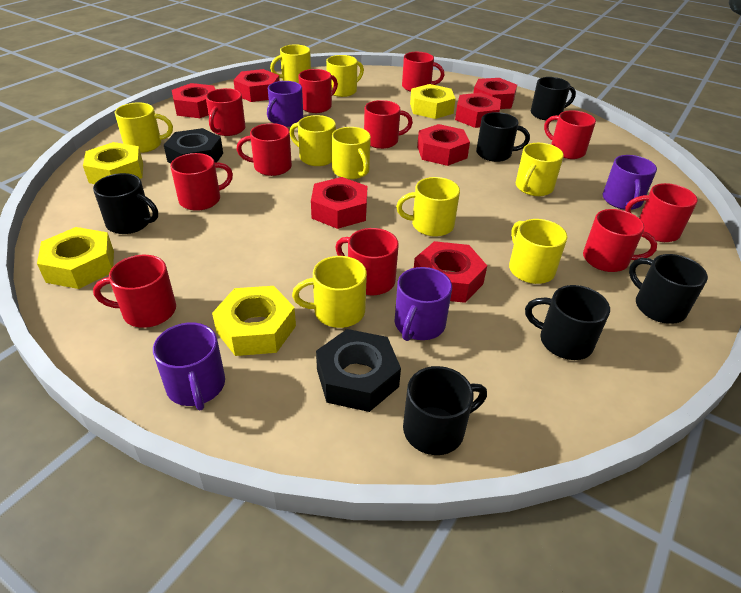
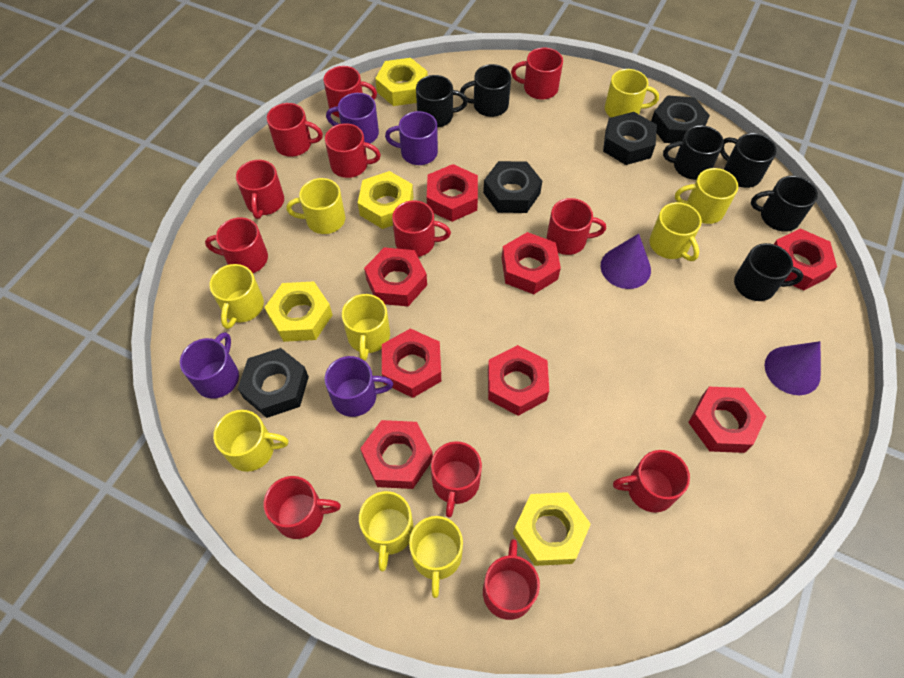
black nut: [164,128,223,164] [316,329,401,412] = 2 -> [238,348,309,418] [483,161,542,213] [603,112,657,165] [651,95,710,143] = 4
purple cone: none = 0 -> [601,234,651,289] [765,341,821,395] = 2
red mug: [93,255,176,328] [170,153,233,211] [206,88,246,136] [236,123,292,176] [298,69,338,113] [335,228,399,295] [364,100,413,149] [402,52,444,92] [544,110,596,159] [583,209,657,272] [625,183,698,242] = 11 -> [205,217,268,273] [236,160,284,219] [263,476,341,539] [267,103,323,157] [324,66,377,118] [325,123,381,178] [392,200,451,257] [431,441,482,518] [483,539,540,620] [511,48,563,100] [547,198,606,255] [613,450,690,513] = 12
red nut: [172,83,216,118] [233,69,280,102] [311,177,367,229] [414,241,487,303] [417,124,470,166] [455,93,501,128] [473,78,517,109] = 7 -> [360,420,433,489] [364,247,427,306] [382,328,441,398] [427,164,478,222] [488,345,549,416] [502,232,561,294] [688,387,766,453] [774,228,837,291] = 8

